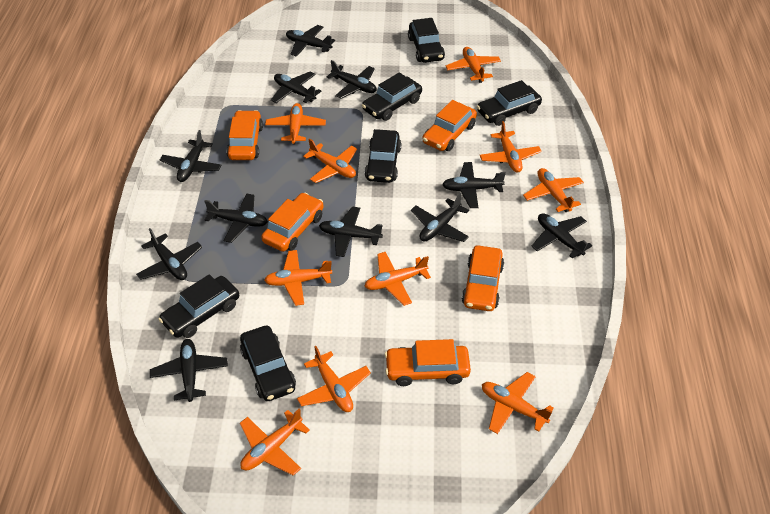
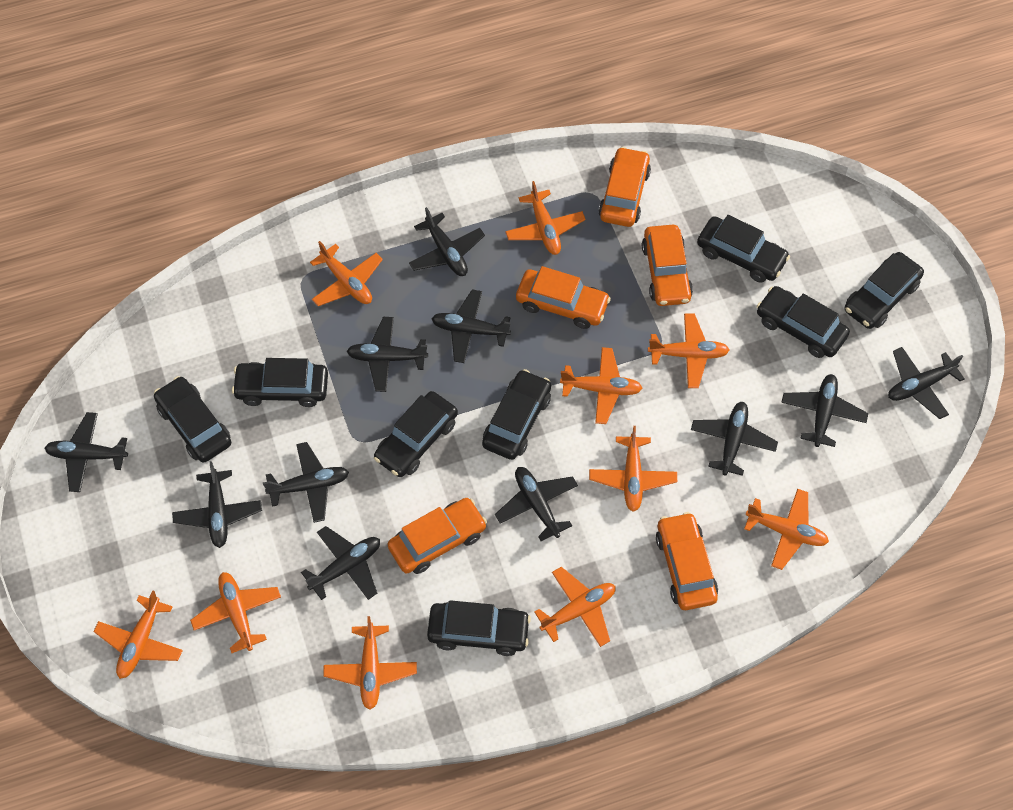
black car: [158,274,239,338] [240,326,296,401] [362,73,422,121] [365,129,401,183] [408,18,445,63] [477,80,542,126] = 6 -> [154,376,231,463] [232,358,328,407] [374,391,458,477] [427,600,531,656] [482,369,551,460] [697,215,790,283] [756,286,850,358] [844,252,924,329] = 8

